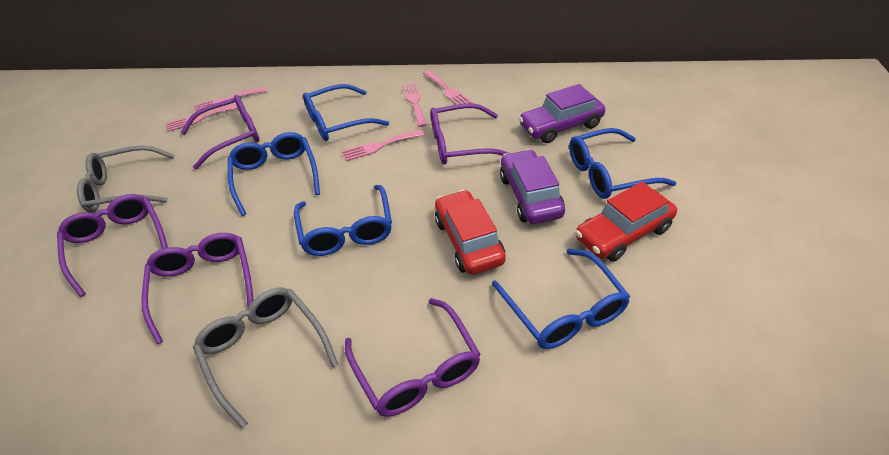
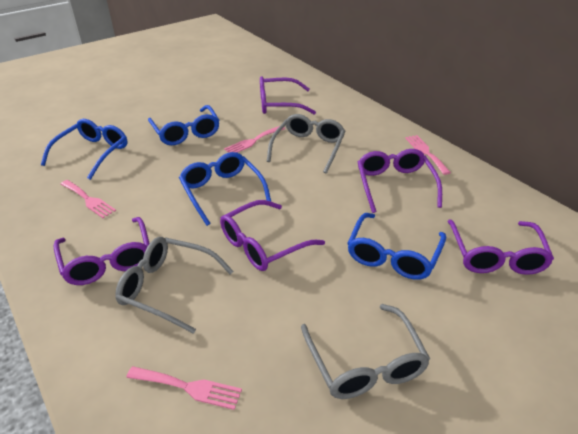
blue glasses: [228,132,320,216] [294,185,392,256] [303,84,389,141] [492,249,631,349] [569,128,676,199] = 5 -> [41,119,127,180] [148,105,219,145] [179,152,271,226] [347,213,446,280] = 4
grey glasses: [77,145,174,213] [193,288,338,429] = 2 -> [115,237,234,334] [267,114,345,173] [301,304,430,399] = 3
pink fork: [166,104,238,132] [194,86,268,112] [342,129,425,161] [402,83,427,127] [423,70,473,105] = 5 -> [61,180,116,218] [126,366,242,410] [224,126,285,153] [405,135,451,175] = 4
purple car: [500,149,565,224] [518,84,605,143] = 2 -> none = 0
red car: [435,190,506,275] [575,182,677,262] = 2 -> none = 0

